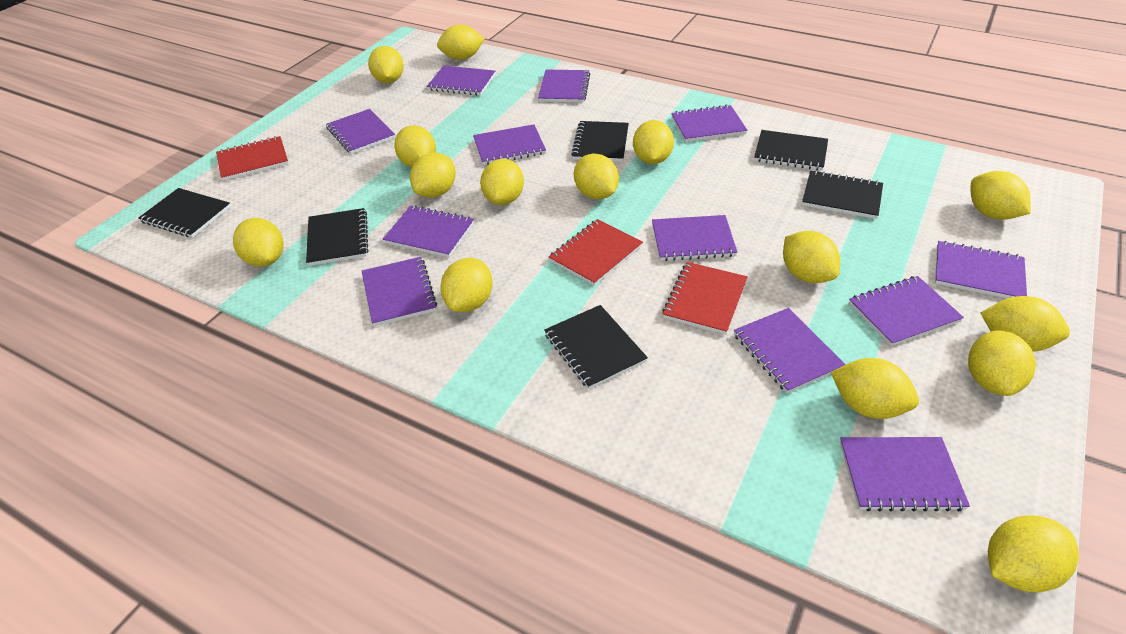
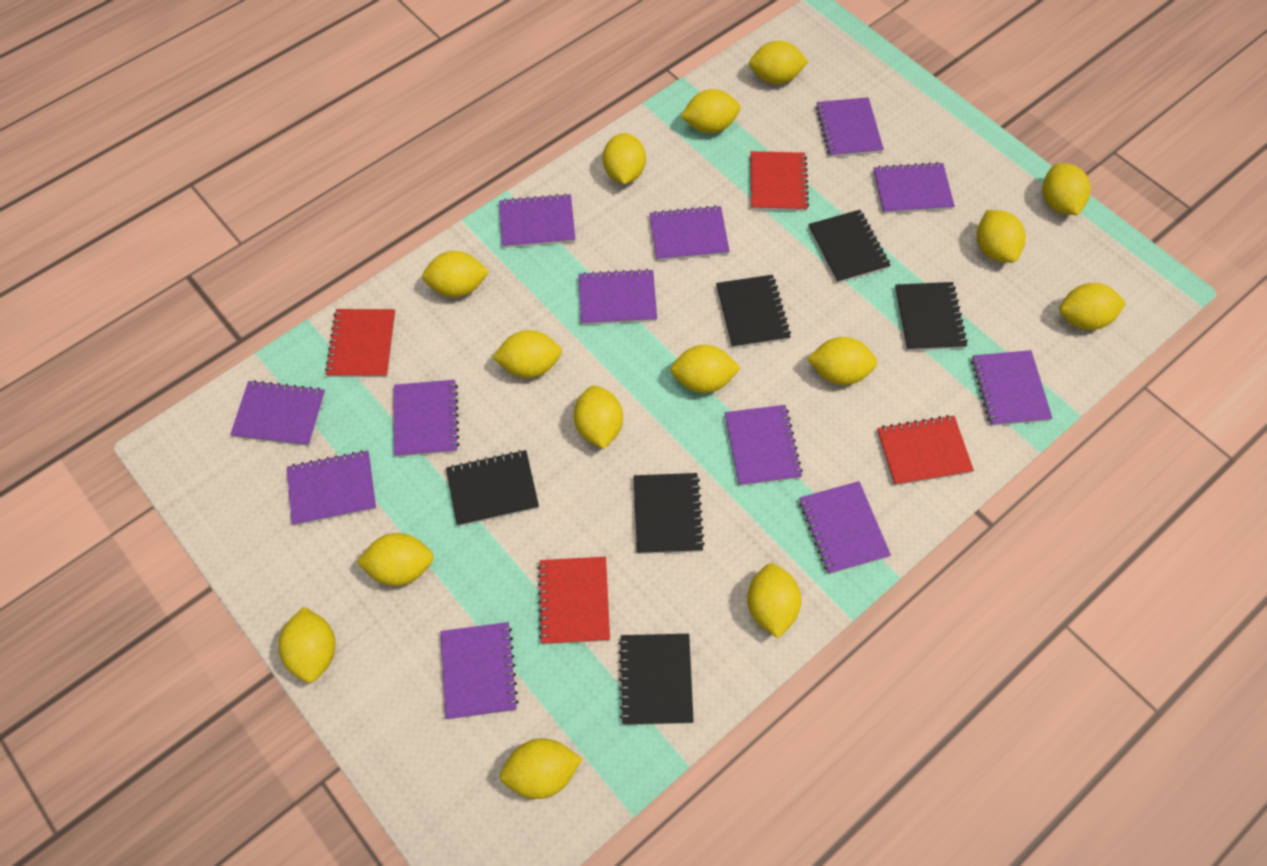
red notebook: [216,136,289,181] [548,219,643,286] [662,262,748,335] = 3 -> [325,309,395,377] [538,557,610,644] [750,151,809,211] [877,415,974,486] = 4

